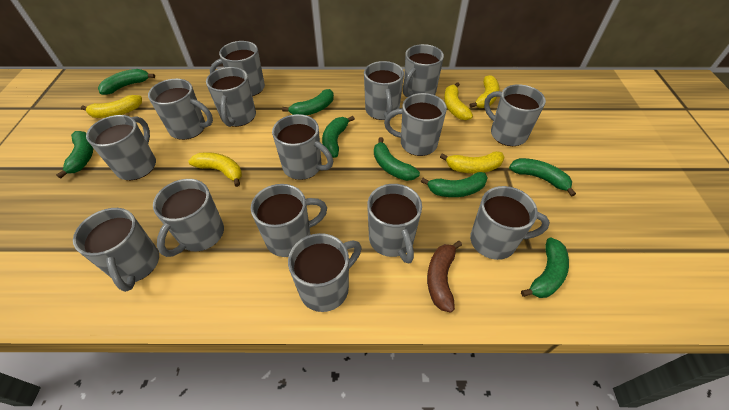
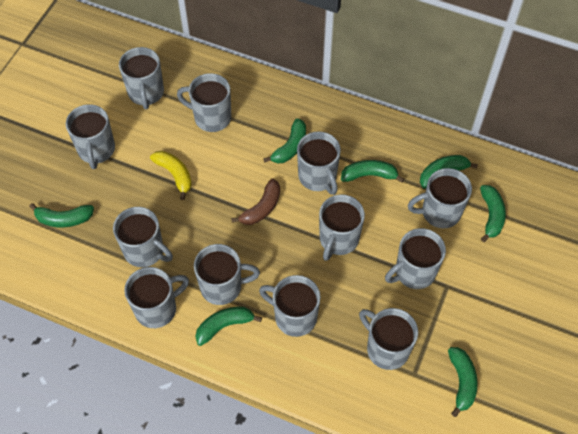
green banana: [56,131,94,179] [98,69,155,95] [282,89,334,115] [322,116,355,158] [374,137,420,181] [420,172,488,197] [509,158,576,197] [521,237,569,298] = 8 -> [29,203,94,228] [195,307,262,346] [263,118,306,163] [341,160,404,183] [420,155,478,189] [448,347,478,417] [480,185,506,242] = 7
grey mug: [73,208,159,292] [86,115,156,180] [148,79,213,140] [153,179,224,257] [206,67,256,127] [210,41,265,96] [251,184,327,257] [272,114,333,180] [288,233,361,312] [364,61,404,120] [367,184,422,264] [384,93,447,156] [403,44,444,97] [470,186,550,260] [484,84,546,146] = 15 -> [66,104,115,169] [113,207,173,267] [119,47,164,109] [124,267,189,328] [177,73,231,132] [194,244,260,305] [259,275,321,337] [297,131,341,195] [319,194,365,261] [359,308,418,370] [385,228,446,289] [408,168,472,228] = 12
yellow banana: [81,95,142,118] [188,152,242,187] [440,151,505,174] [444,82,473,120] [469,75,499,108] = 5 -> [150,151,192,200] = 1

